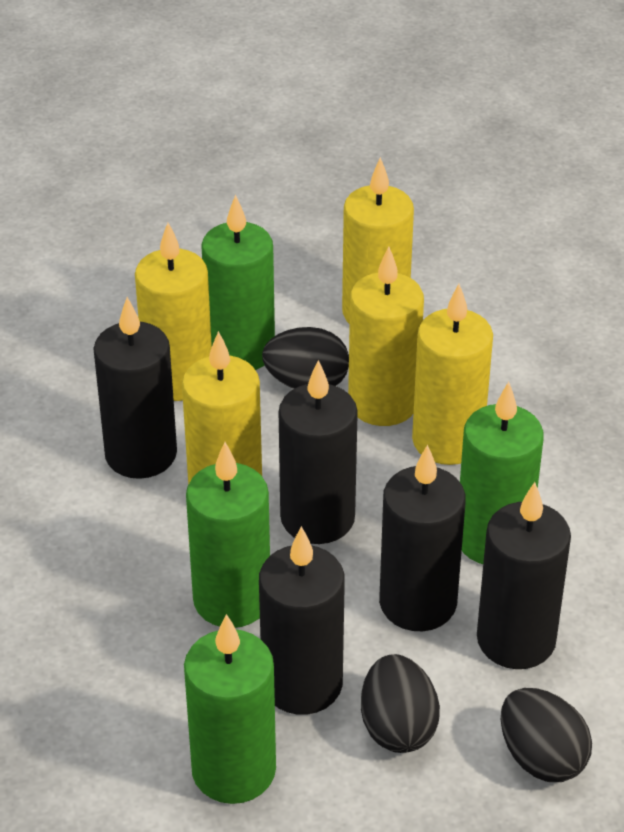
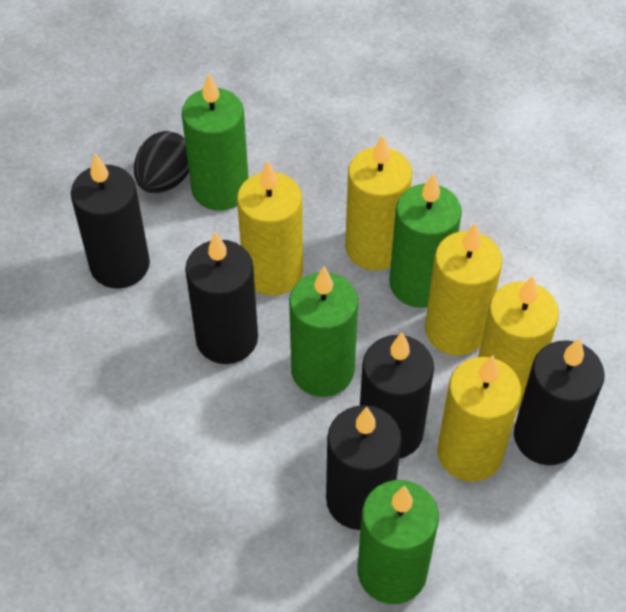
black egg: [262,327,349,389] [361,654,440,753] [501,688,592,782] = 3 -> [134,131,189,193] = 1

